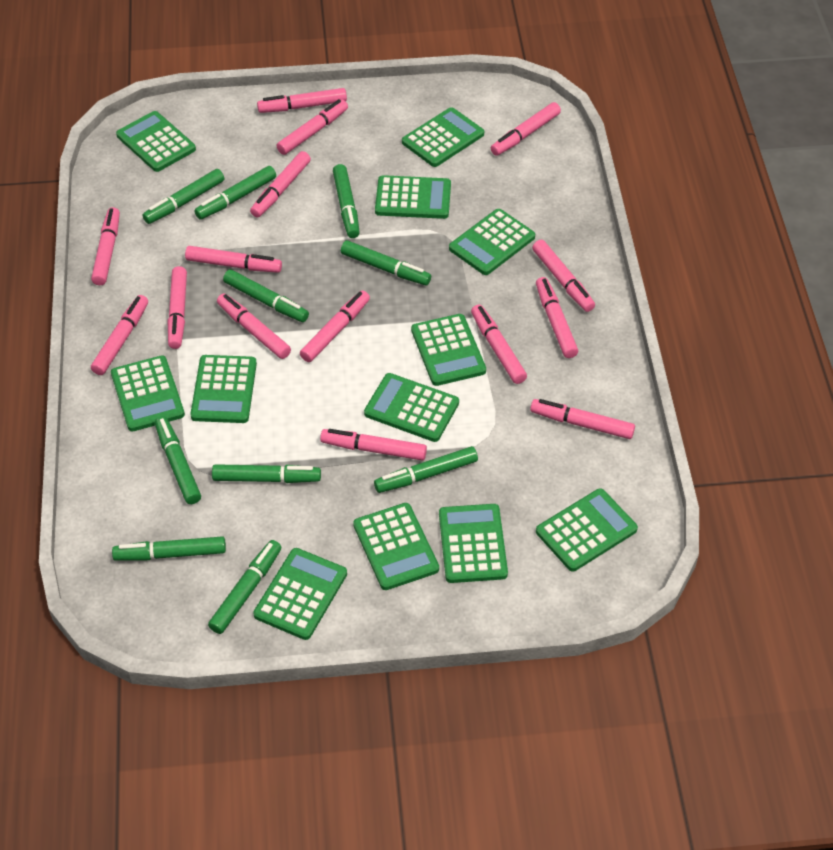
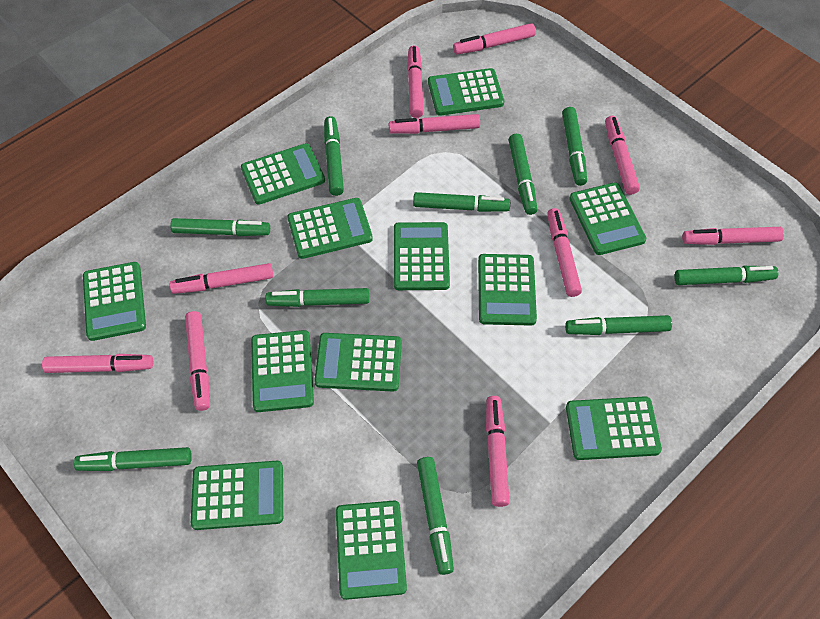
pink marker: [91,207,120,285] [91,295,148,375] [168,266,187,349] [185,246,282,273] [217,293,291,359] [250,151,311,217] [257,88,347,113] [277,99,348,155] [300,290,370,362] [320,429,427,461] [471,305,527,384] [491,102,561,156] [530,399,635,439] [532,240,595,312] [536,277,578,358] = 15 -> [42,354,153,373] [170,263,273,294] [185,311,209,411] [389,114,480,134] [407,45,424,118] [453,23,536,54] [486,396,510,507] [547,208,582,297] [605,116,640,195] [682,227,784,245] = 10

